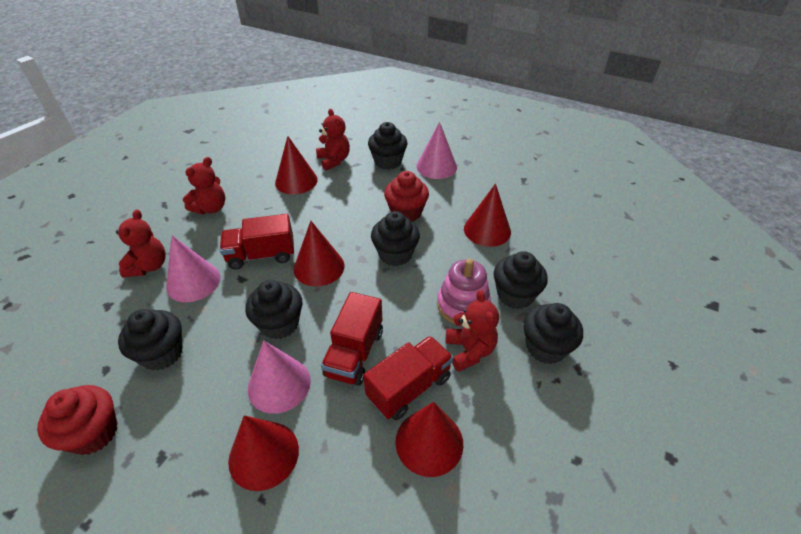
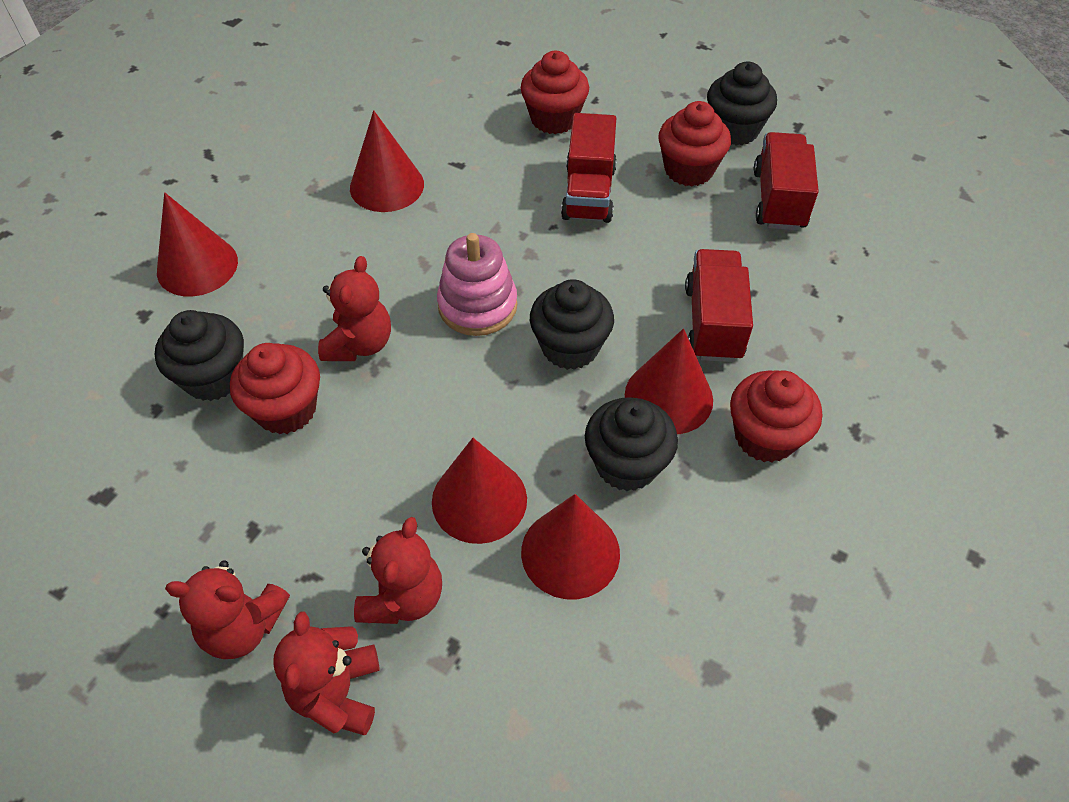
black cupcake: [118,309,183,371] [245,280,303,339] [368,122,408,170] [371,211,420,266] [494,251,548,309] [523,303,583,364] = 6 -> [155,310,244,401] [530,279,614,370] [585,397,678,491] [707,61,777,146] = 4
pink cone: [166,235,221,302] [248,340,311,414] [416,122,457,179] = 3 -> none = 0
red cupcake: [37,385,118,455] [384,171,429,222] = 2 -> [230,343,320,435] [521,51,589,134] [658,101,731,187] [730,370,822,462] = 4

